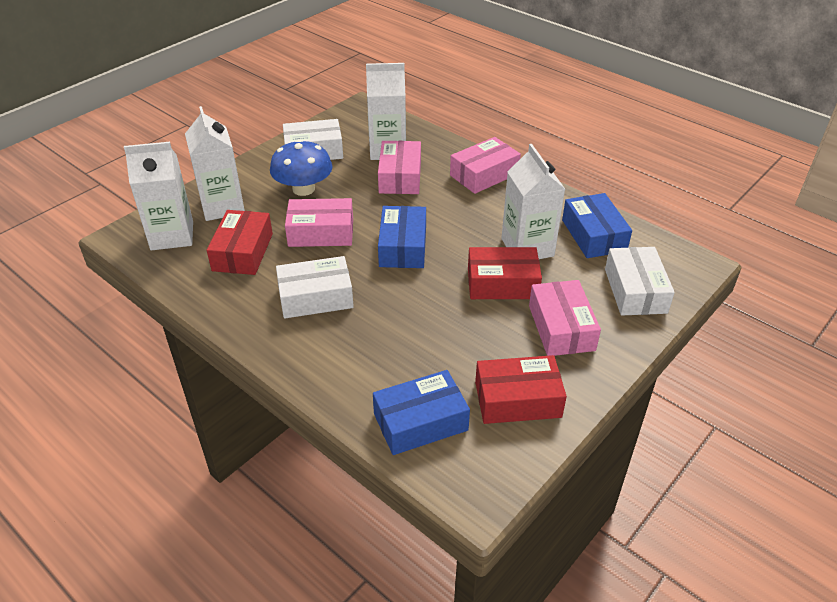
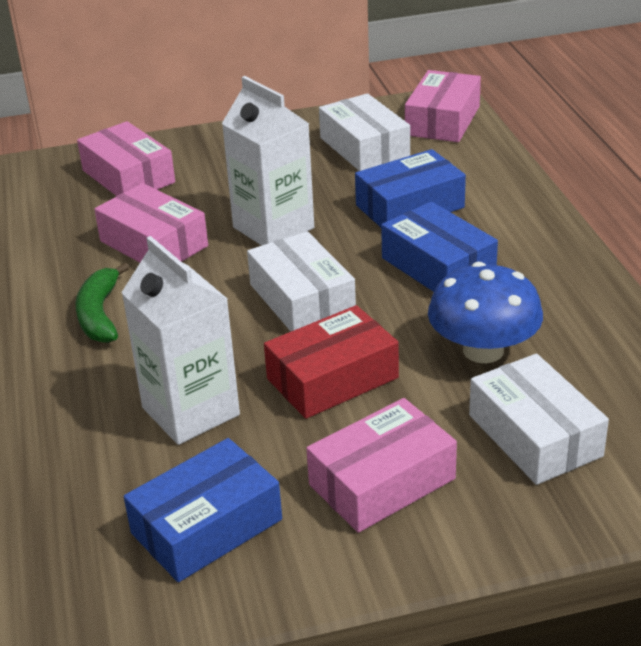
green banana: none = 0 -> [75,262,130,343] = 1
red box: [207,210,273,275] [468,247,542,299] [475,355,567,424] = 3 -> [264,305,399,419] = 1
white carton: [124,142,193,250] [185,106,245,221] [366,63,406,160] [501,144,565,259] = 4 -> [121,236,240,445] [222,76,314,246] = 2

